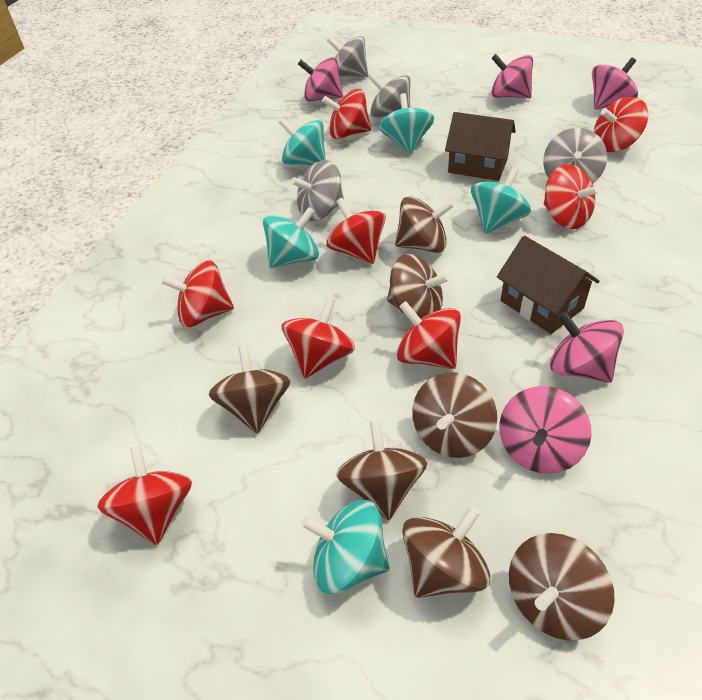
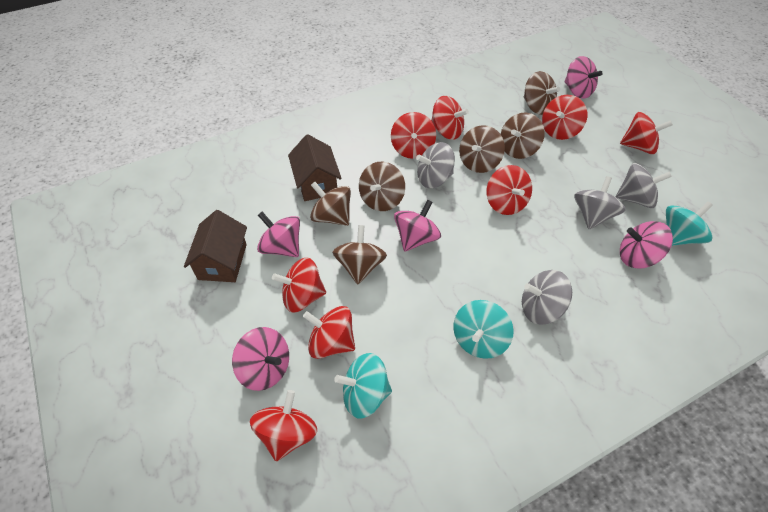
brown spinning top: [208,345,291,434] [336,420,427,520] [387,254,450,319] [395,196,454,253] [403,507,490,598] [412,373,497,458] [509,533,615,640] = 7 -> [310,182,351,226] [332,225,387,284] [359,162,405,211] [459,125,505,173] [501,113,545,159] [524,71,560,115] = 6
turquoise spinning top: [263,207,319,268] [279,118,326,165] [302,500,390,594] [379,93,434,154] [471,167,531,234] = 5 -> [334,353,392,419] [453,300,514,359] [666,202,713,246] = 3

